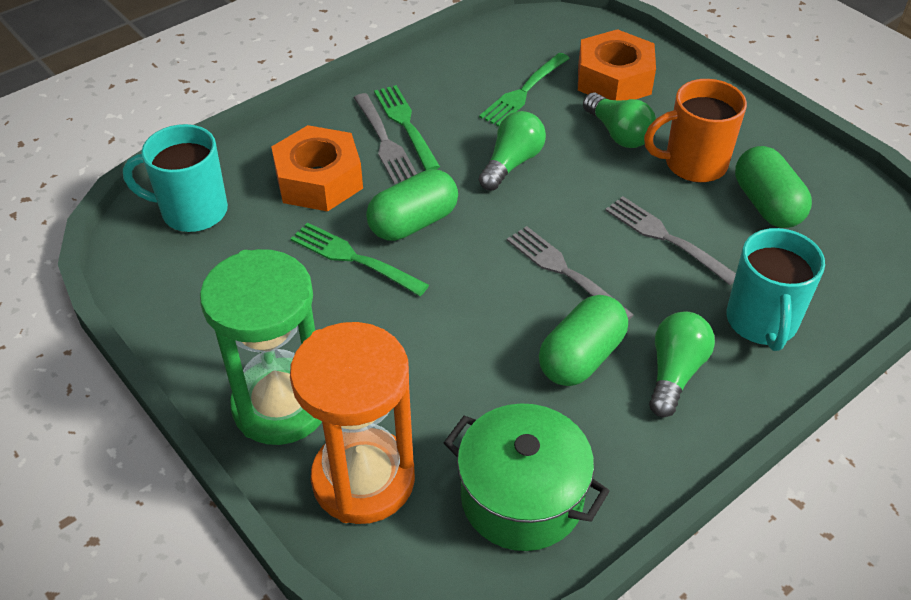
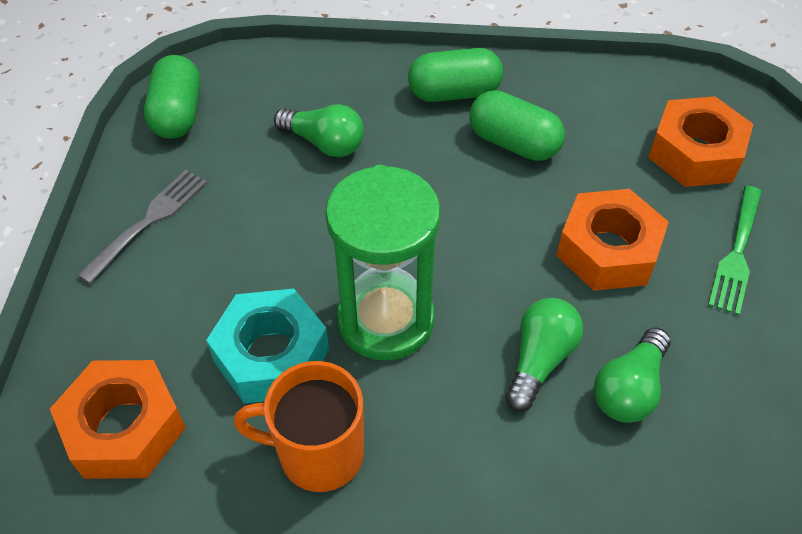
green fork: [291,222,429,296] [374,85,440,171] [479,53,570,127] = 3 -> [708,186,762,316] = 1
green pot: [444,403,610,551] = 1 -> none = 0
grey fork: [354,93,417,184] [507,226,634,320] [605,196,736,285] = 3 -> [77,170,207,284] = 1
orange hourglass: [290,322,415,524] = 1 -> none = 0
orange nut: [271,125,363,212] [578,29,656,100] = 2 -> [50,360,186,479] [556,189,669,291] [648,96,753,187] = 3
turquoise mug: [123,124,228,232] [727,228,825,351] = 2 -> none = 0
turquoise nut: none = 0 -> [206,288,329,403] = 1

